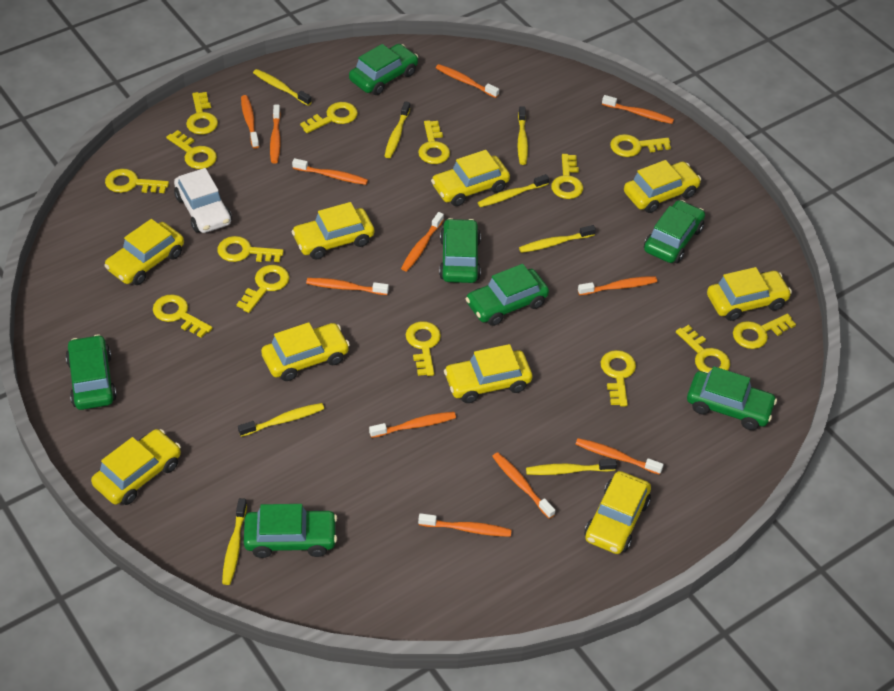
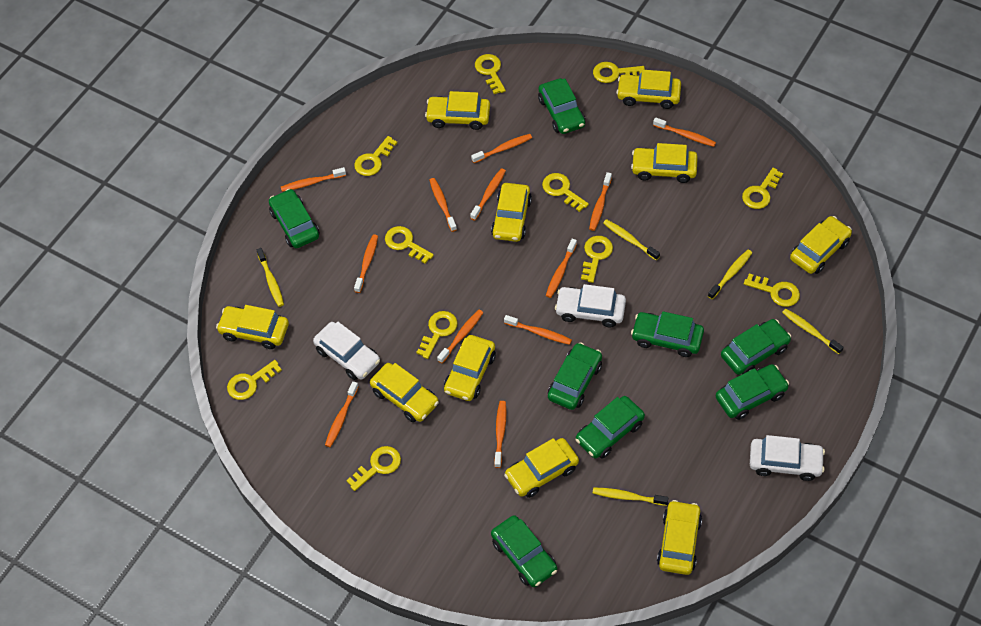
green car: [66,334,117,410] [244,504,337,558] [349,44,418,95] [439,218,481,283] [465,264,549,326] [644,200,705,263] [687,366,777,430] = 7 -> [269,189,319,248] [491,515,557,587] [538,78,585,134] [548,342,602,410] [575,396,645,458] [631,311,704,357] [716,364,789,420] [721,319,791,375] = 8
white car: [174,168,232,233] = 1 -> [313,322,380,380] [555,284,626,327] [750,435,825,481] = 3
yellow car: [91,429,181,505] [104,219,184,285] [261,322,350,381] [291,202,374,259] [431,150,510,206] [444,344,532,403] [584,471,651,554] [624,160,701,213] [707,267,792,321] = 9 -> [216,305,289,349] [370,363,439,422] [425,91,490,130] [444,335,496,401] [491,183,532,242] [504,438,579,498] [616,70,681,109] [631,143,698,183] [657,500,702,575] [790,216,852,274] = 10
yellow key: [105,169,169,193] [153,294,213,338] [166,130,217,169] [186,92,218,135] [218,236,284,262] [237,265,289,313] [300,102,358,133] [405,321,441,376] [418,120,450,164] [551,154,583,199] [600,350,636,406] [610,134,671,157] [676,325,730,373] [733,314,796,349] = 14 -> [227,360,282,400] [346,446,401,491] [354,136,397,176] [385,226,434,264] [416,311,458,359] [475,54,506,94] [542,173,589,212] [581,236,613,283] [593,62,645,83] [742,168,783,209] [744,273,800,307] = 11
yellow toothbrush: [222,498,247,585] [238,403,324,437] [253,69,312,106] [385,101,410,158] [478,174,549,207] [518,106,528,165] [519,225,596,253] [526,459,617,475] = 8 -> [257,248,284,307] [593,487,668,506] [603,219,660,260] [708,250,752,299] [782,309,844,354] = 5

